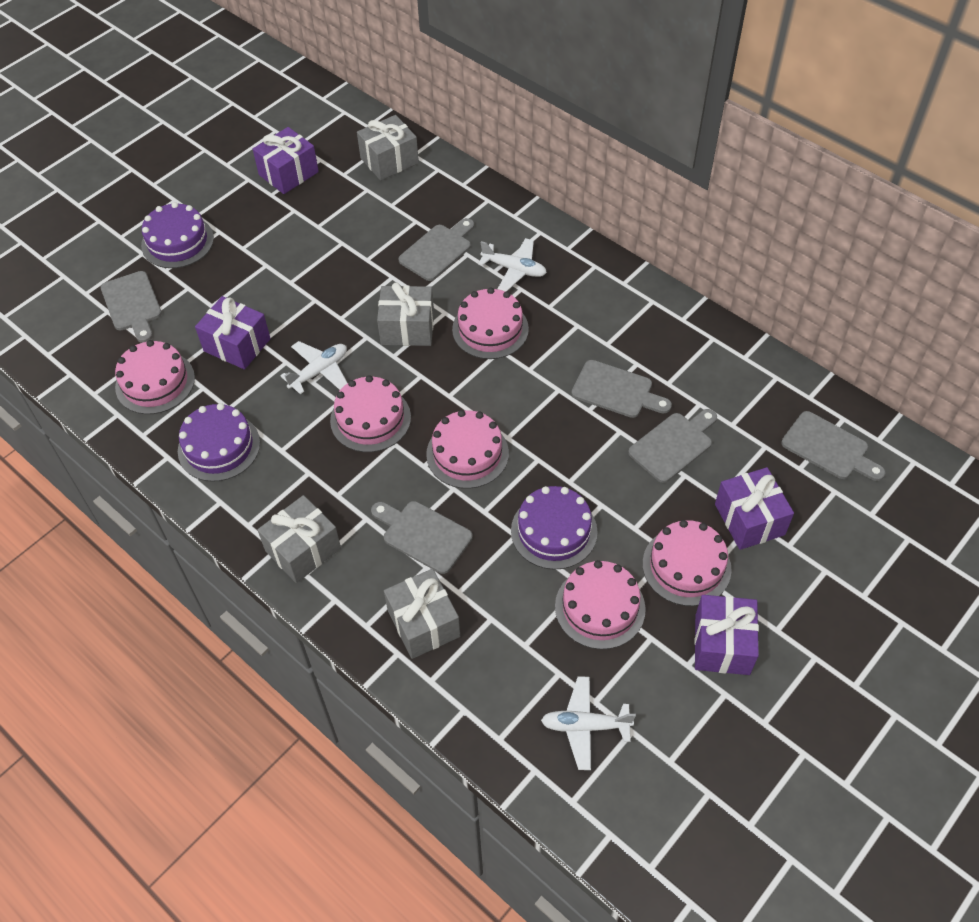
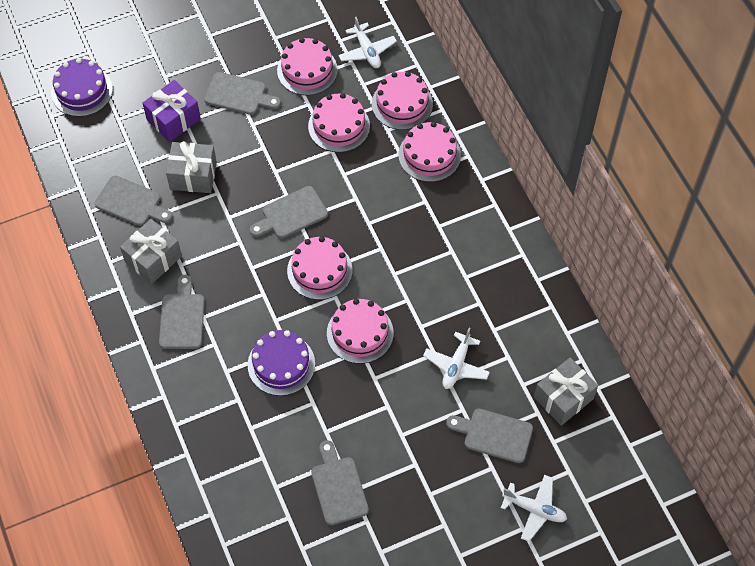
grey gift: [257,495,341,583] [357,115,419,180] [377,282,434,346] [384,569,460,659] = 4 -> [120,219,182,284] [166,141,217,193] [534,358,598,426] = 3
purple cake: [141,202,214,268] [178,403,260,482] [511,486,598,569] = 3 -> [51,58,113,117] [248,330,315,396] = 2
purple gift: [195,296,271,370] [253,127,319,194] [694,595,759,675] [715,467,794,550] = 4 -> [143,80,201,142] = 1

